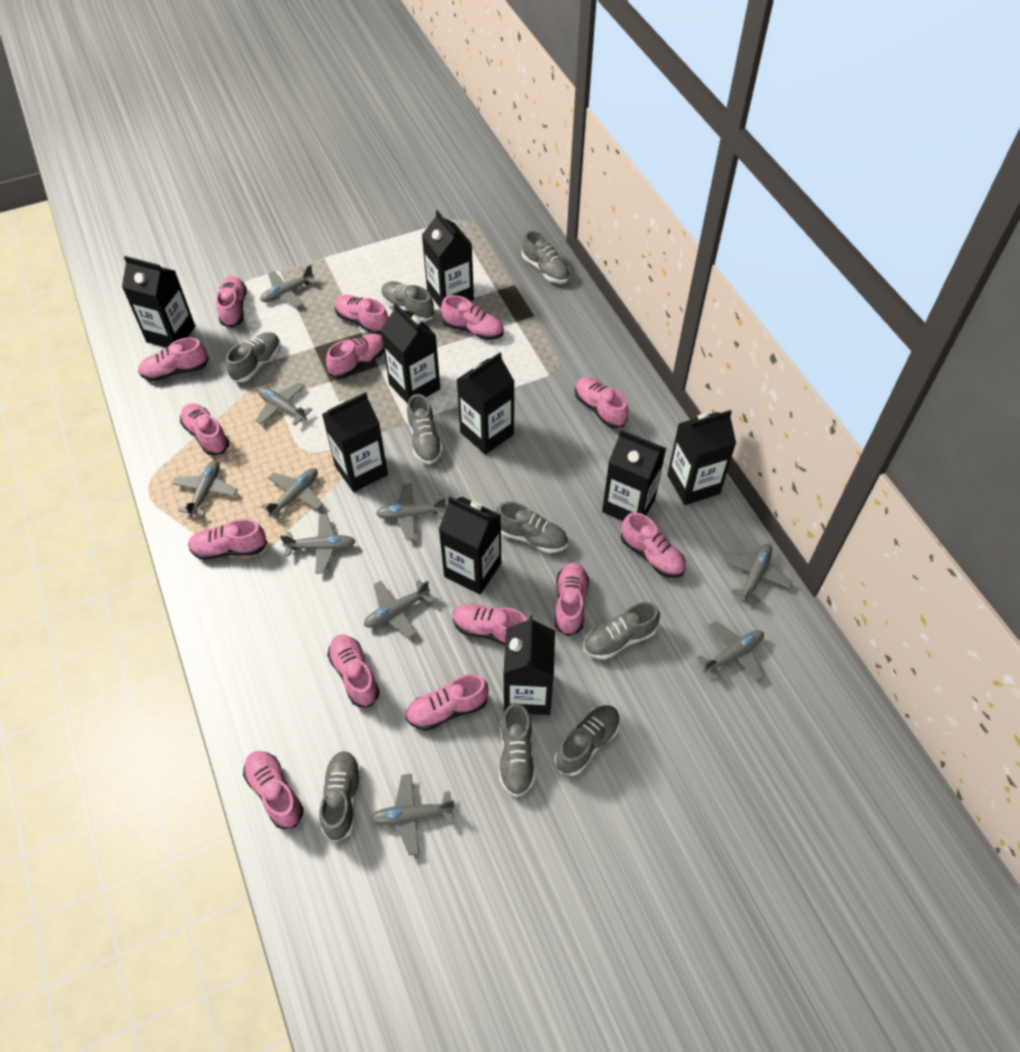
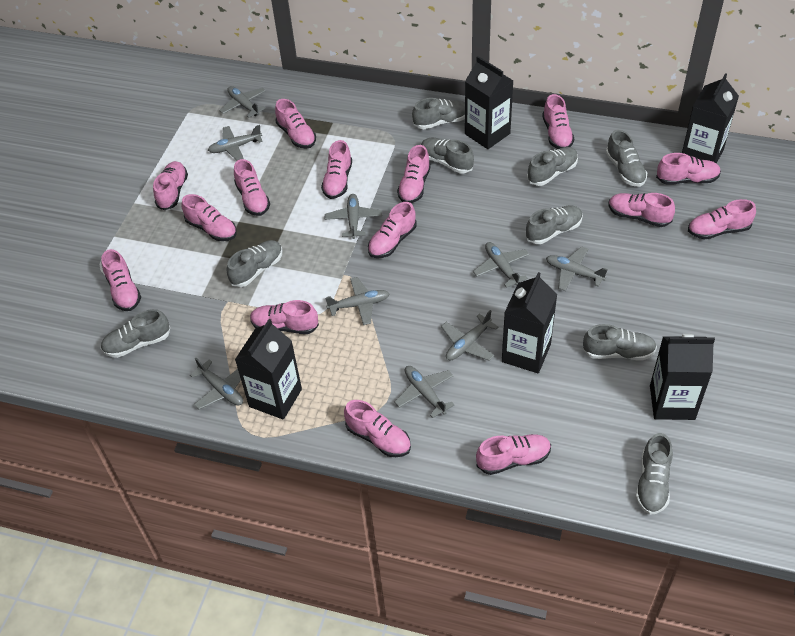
black carton: [122,256,195,348] [322,392,388,492] [381,303,440,404] [422,210,474,309] [438,496,501,594] [456,352,515,455] [503,615,555,715] [602,430,666,521] [667,410,736,505] = 9 -> [235,319,302,420] [465,56,513,149] [502,272,557,373] [650,334,715,420] [682,73,739,164] = 5
grey plane: [172,460,238,517] [255,382,313,425] [260,265,317,307] [261,468,323,520] [280,514,356,574] [364,580,434,638] [370,774,455,855] [376,483,447,540] [697,621,764,682] [723,544,792,604] = 10 -> [190,358,243,410] [208,125,263,161] [219,86,266,118] [325,194,382,239] [325,277,390,325] [394,366,454,418] [441,310,498,361] [473,242,529,288] [546,246,608,291] = 9
pink shoe: [138,338,209,381] [180,403,229,456] [188,519,267,560] [216,276,247,328] [243,751,304,829] [326,334,384,379] [327,634,380,707] [335,295,388,334] [406,674,489,731] [441,295,504,340] [453,604,528,645] [555,562,589,636] [575,377,628,428] [621,512,686,578] = 14 -> [101,249,141,311] [153,161,188,210] [182,194,237,241] [234,159,270,216] [250,300,319,334] [275,99,316,149] [321,140,352,199] [344,400,411,457] [368,202,417,258] [397,145,431,203] [476,434,551,475] [542,94,574,149] [609,193,675,227] [656,153,721,185] [688,199,756,240] = 15

